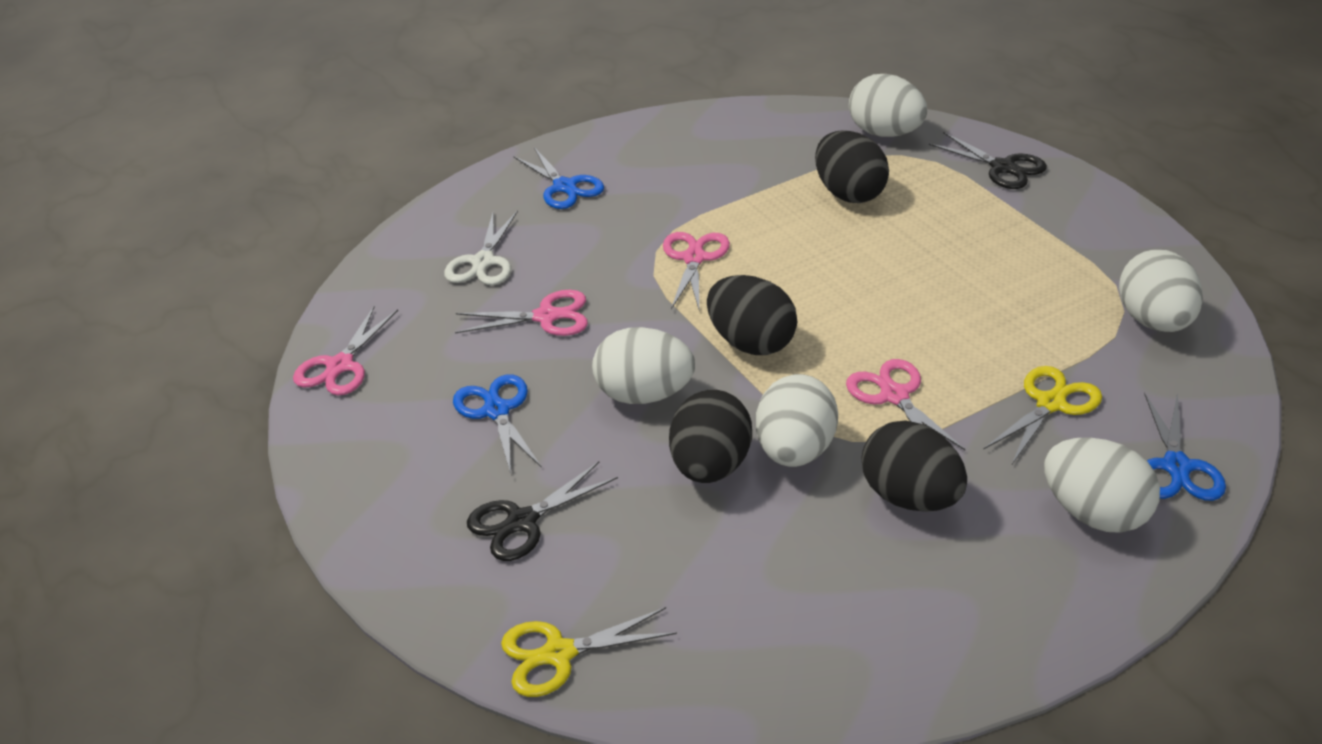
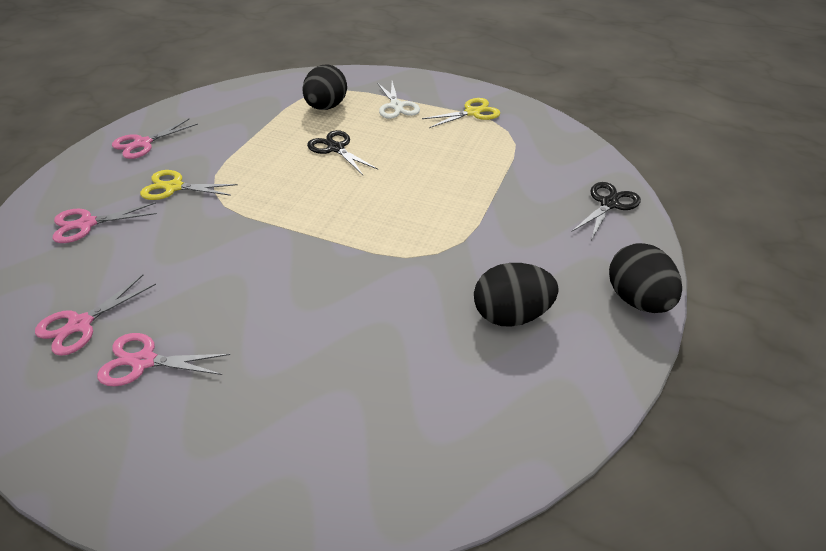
black egg: [669,390,752,483] [707,275,797,355] [815,131,889,203] [862,420,967,512] = 4 -> [302,65,347,110] [474,263,559,327] [609,243,682,313] = 3
blue scissors: [453,374,542,474] [513,147,604,209] [1144,392,1226,501] = 3 -> none = 0
white egg: [592,327,695,404] [756,374,838,467] [849,74,927,137] [1044,437,1160,533] [1119,250,1203,332] = 5 -> none = 0

